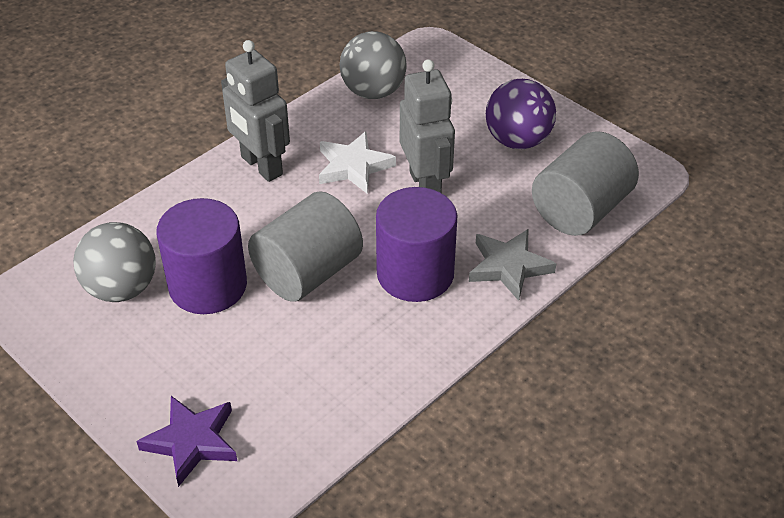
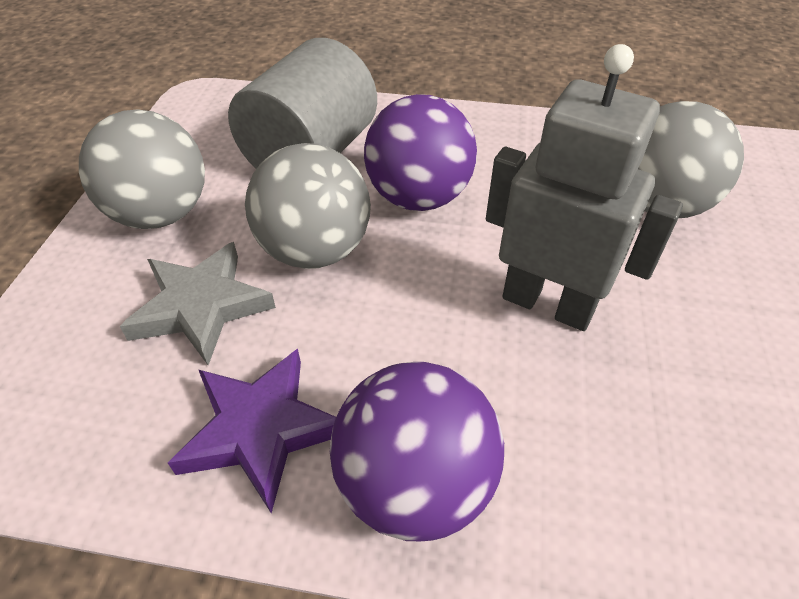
grey ball: [73,222,156,302] [339,31,407,99] = 2 -> [79,109,205,229] [245,143,371,269] [638,101,744,218] = 3
grey cylinder: [248,191,363,302] [532,131,639,236] = 2 -> [228,38,377,169] = 1
grey robot: [221,40,290,182] [400,59,455,193] = 2 -> [486,44,683,331] = 1
purple ball: [486,79,556,149] = 1 -> [330,362,504,541] [364,94,477,211] = 2
purple cylinder: [156,198,247,314] [376,187,457,302] = 2 -> none = 0
white star: [319,131,396,193] = 1 -> none = 0

